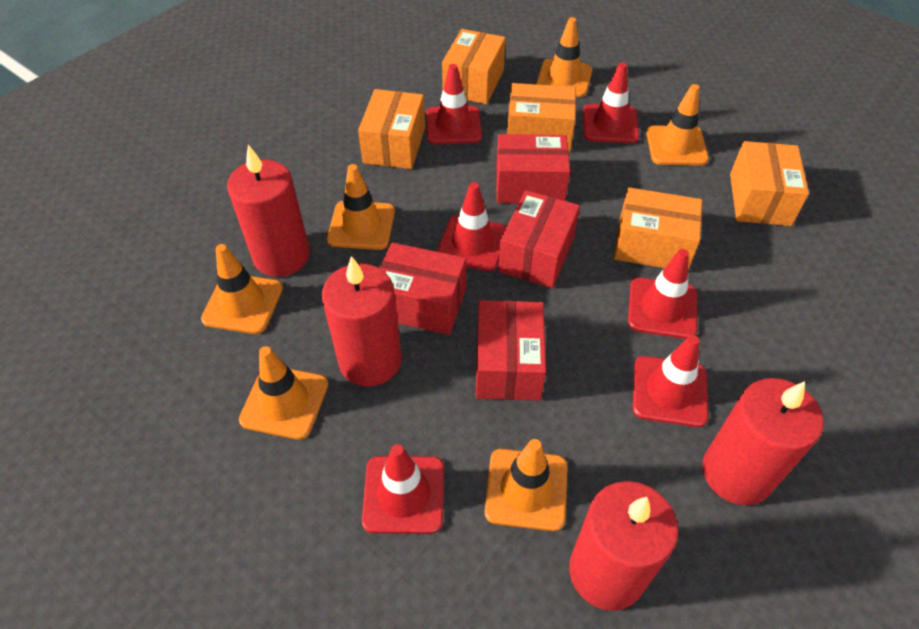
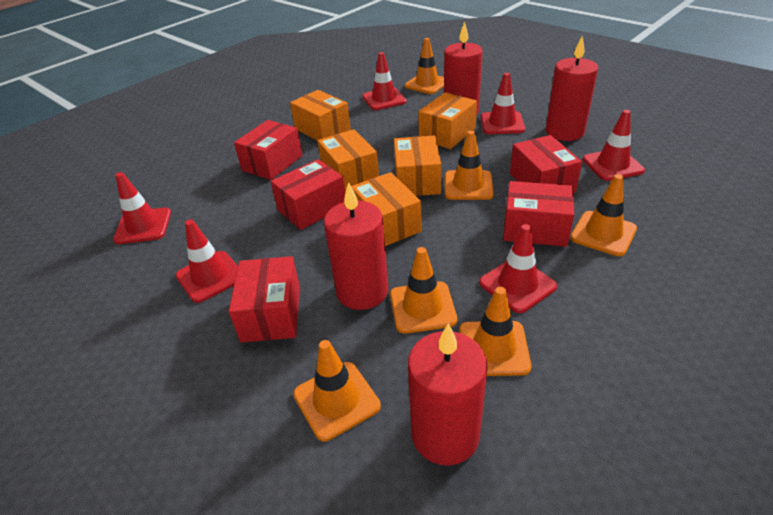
red box: [380,242,466,335] [476,300,546,401] [496,134,570,203] [498,190,580,288] = 4 -> [229,256,300,343] [234,120,302,180] [271,159,345,230] [503,181,574,247] [510,135,582,193] = 5

